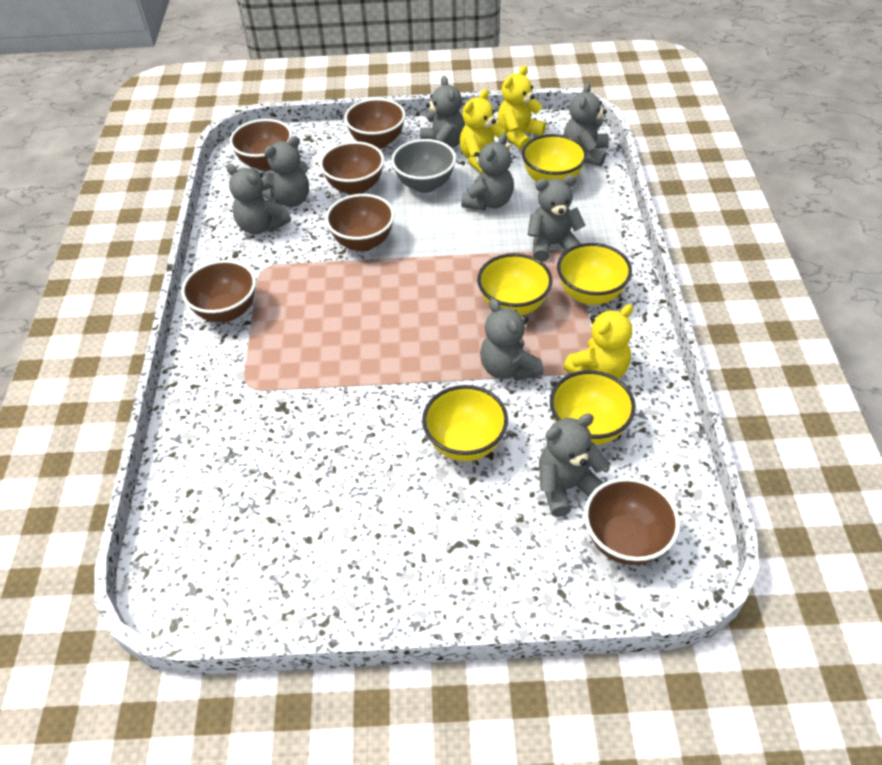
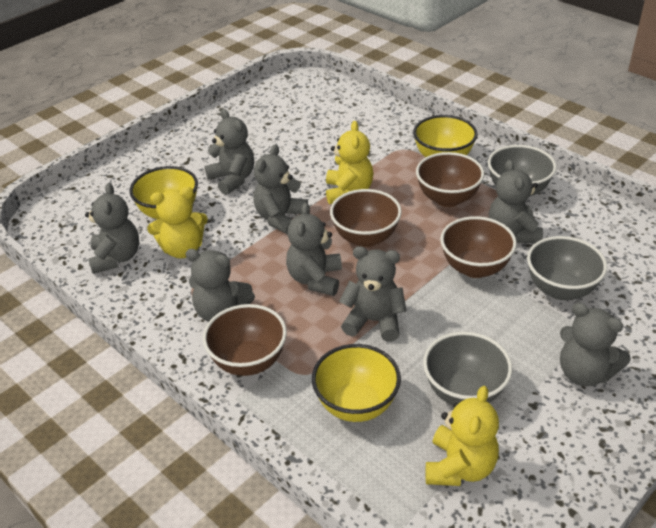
brown bowl: [181,260,256,322] [230,119,292,171] [320,141,384,195] [325,194,395,251] [344,98,406,149] [584,477,680,565] = 6 -> [203,304,287,376] [330,189,402,247] [416,152,484,207] [440,216,517,278] = 4
grey bowl: [391,139,456,193] = 1 -> [423,332,512,405] [488,145,557,196] [527,236,607,300] = 3
yellow bowl: [422,385,508,461] [477,253,553,315] [522,134,587,182] [550,370,636,445] [557,243,632,305] = 5 -> [129,166,198,219] [312,344,401,422] [413,115,478,157] = 3

